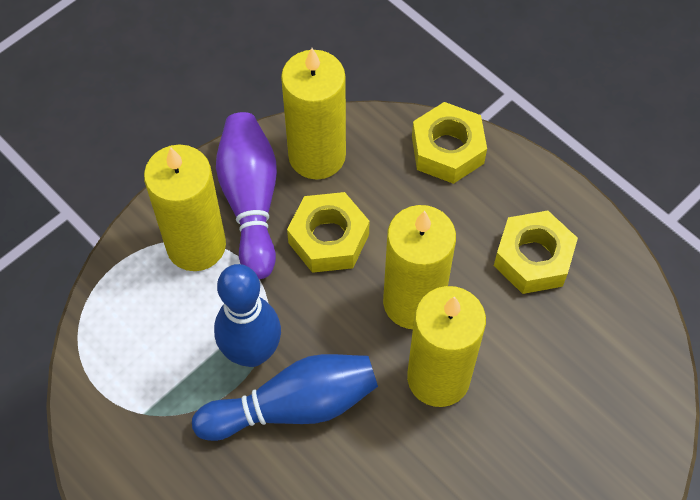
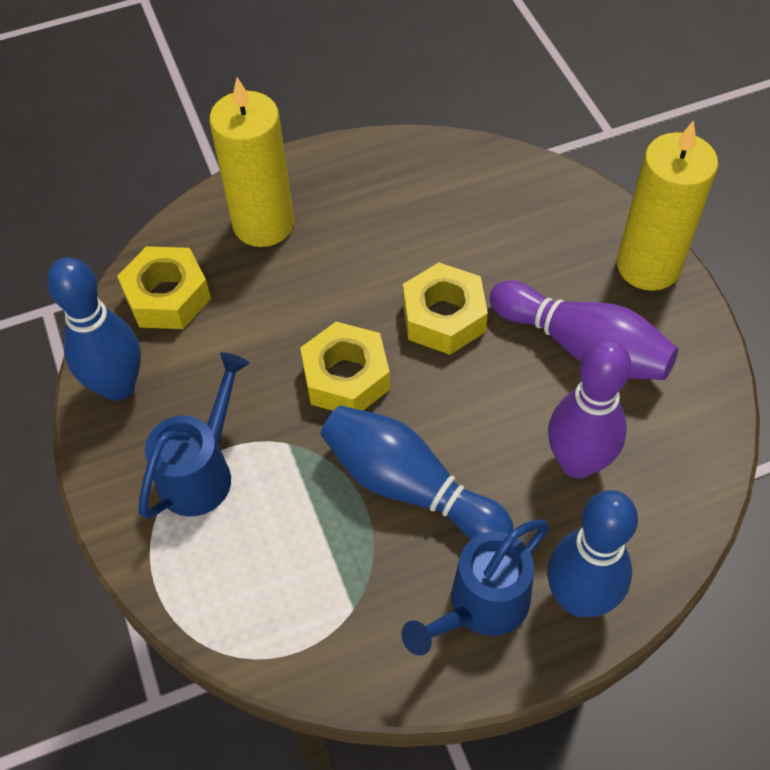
blue bowling pin: [192,354,378,441] [214,264,281,367] = 2 -> [47,257,141,401] [320,405,513,539] [547,490,638,617] = 3
blue watering can: none = 0 -> [139,352,249,519] [401,519,549,656] = 2
purple bowling pin: [216,112,277,279] = 1 -> [489,280,678,380] [548,339,632,479] = 2
yellow candle: [144,145,226,271] [281,48,346,179] [383,205,456,329] [407,286,486,407] = 4 -> [209,77,294,247] [617,120,718,291] = 2

